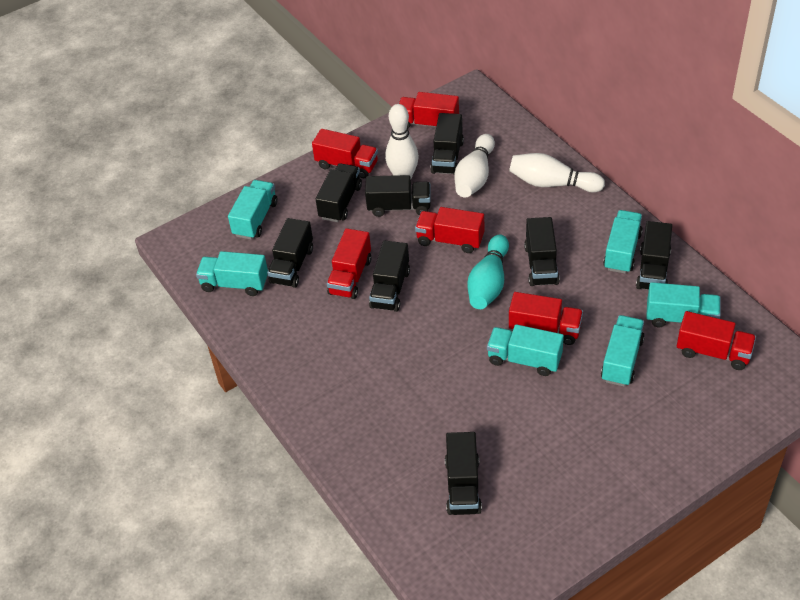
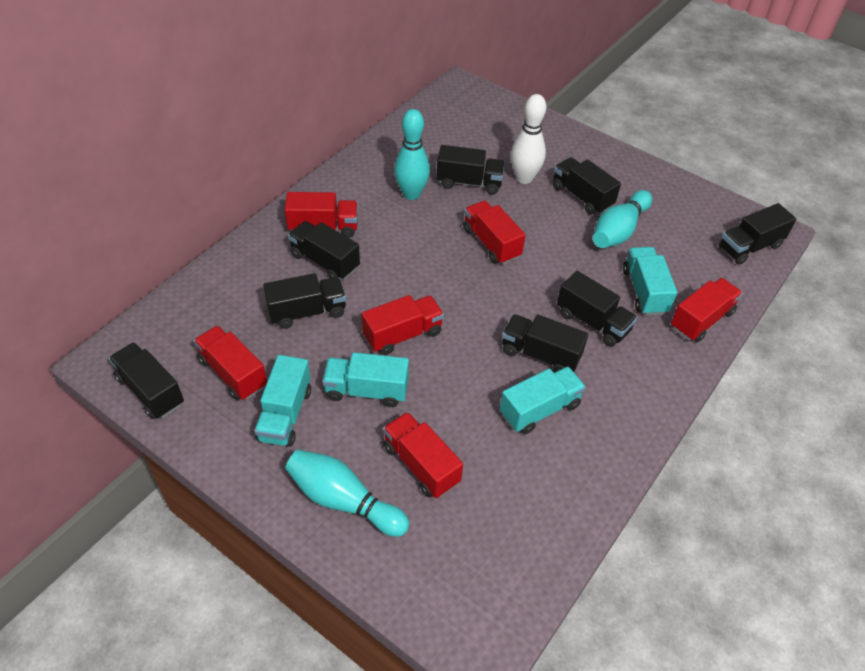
turquoise bowling pin: [467,234,509,309] = 1 -> [285,450,409,537] [394,109,430,200] [593,190,652,248] = 3
turquoise truck: [196,251,268,296] [228,180,278,239] [487,324,564,376] [601,315,645,386] [603,210,643,273] [646,282,721,327] = 6 -> [254,355,311,447] [322,352,409,407] [500,366,586,434] [623,247,677,316] = 4
white bowling pin: [385,104,419,178] [454,134,495,198] [509,153,605,193] = 3 -> [511,94,546,184] = 1

